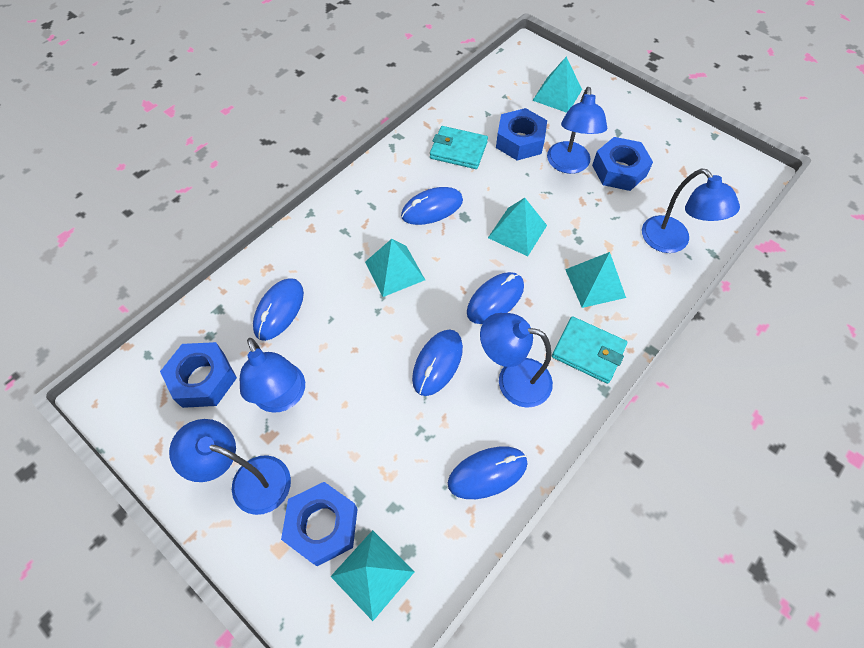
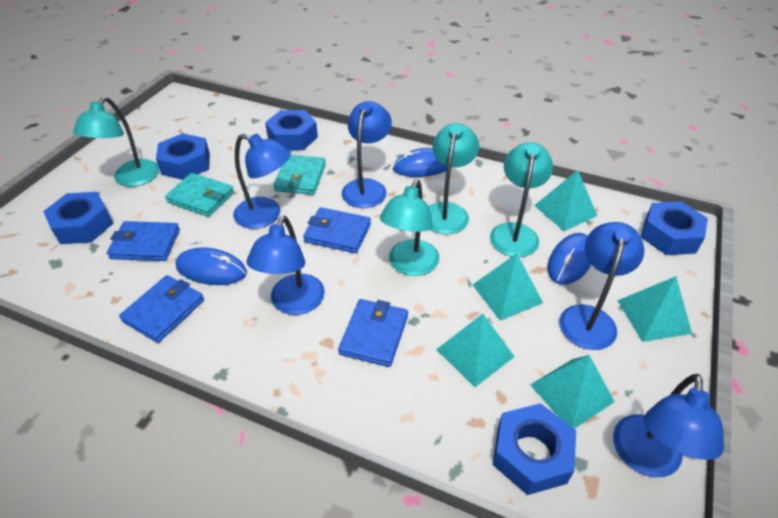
blue mouse: [253,278,304,341] [401,187,463,225] [412,329,463,396] [448,447,528,499] [467,272,524,324] = 5 -> [175,247,247,285] [393,148,447,177] [548,233,591,285] = 3
blue nut: [160,342,237,408] [281,482,358,566] [496,108,547,161] [592,137,653,191] = 4 -> [43,192,114,244] [156,133,210,180] [265,110,318,150] [493,403,576,495] [641,201,708,255] = 5
blue wallet: none = 0 -> [107,221,180,261] [119,275,204,343] [303,207,371,253] [338,299,408,367] = 4
turquoise lamp: none = 0 -> [73,97,159,187] [380,179,439,276] [429,123,479,234] [490,142,553,257] = 4

